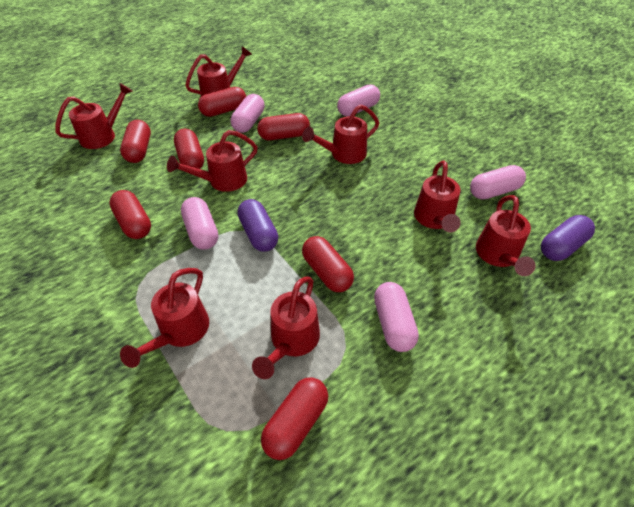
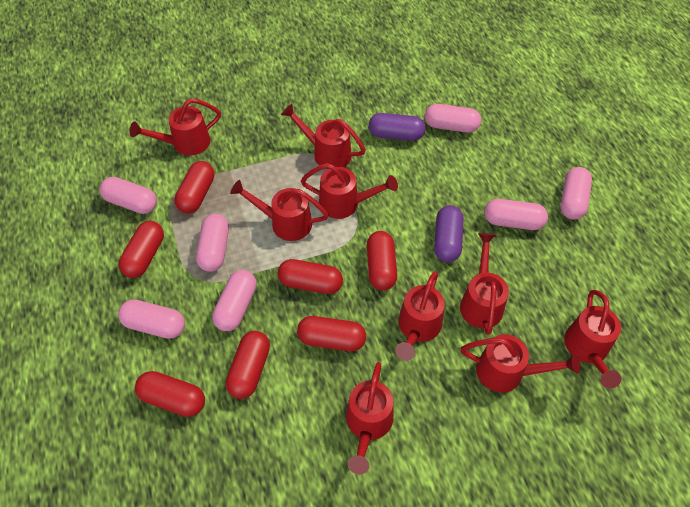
pink capsule: [181,197,218,249] [231,94,265,133] [337,85,380,116] [374,282,419,352] [470,165,526,199] = 5 -> [100,177,157,214] [118,299,185,339] [196,214,229,272] [212,270,256,331] [425,104,481,133] [484,199,548,230] [560,167,592,220] = 7
red watering can: [55,83,133,149] [120,268,209,368] [167,130,258,192] [185,46,252,97] [252,277,320,379] [302,105,379,164] [414,161,461,233] [476,195,536,276] = 8 -> [130,98,221,155] [230,180,329,241] [281,104,366,169] [301,163,398,219] [346,362,394,474] [395,272,445,361] [460,233,509,335] [461,334,580,393] [564,290,621,388] = 9

